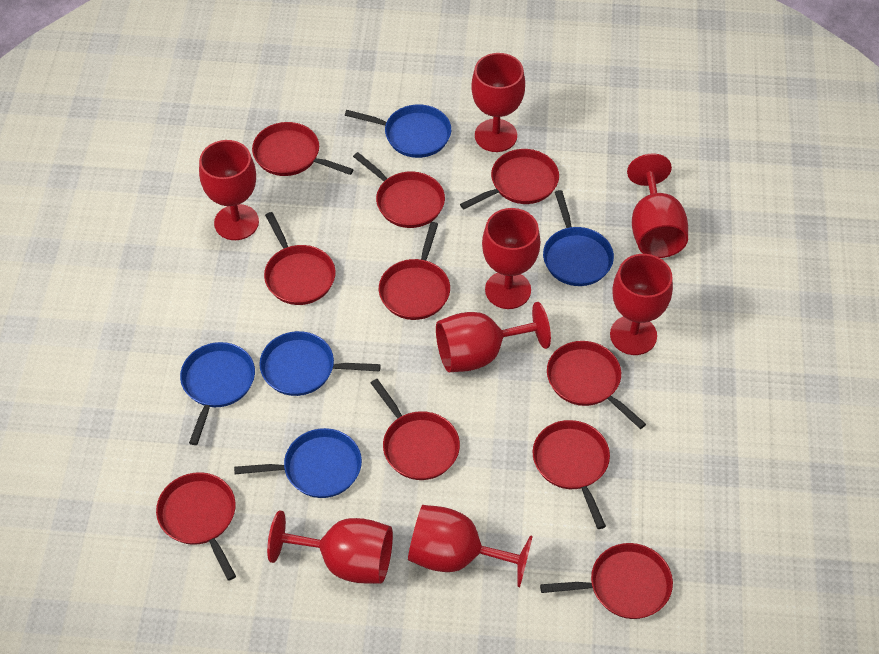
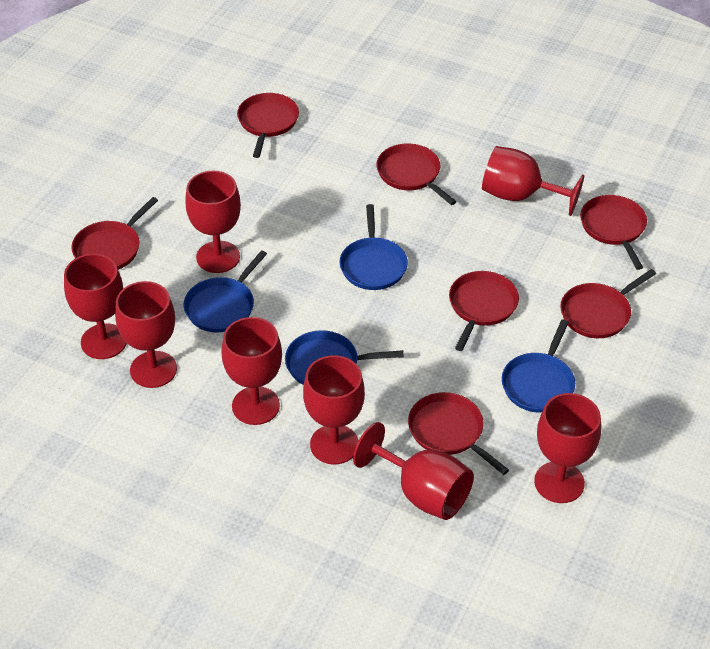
blue pan: [180,342,255,445] [234,428,362,498] [259,331,381,396] [345,104,451,158] [543,190,614,286] = 5 -> [184,250,267,332] [285,330,404,385] [339,204,408,290] [502,319,575,413] = 4
red pan: [156,472,236,581] [252,122,354,176] [264,212,336,305] [353,152,445,228] [371,379,460,480] [379,222,450,320] [460,149,559,209] [532,420,610,529] [540,543,673,619] [547,341,646,429] = 10 -> [71,197,158,270] [237,93,299,158] [376,144,457,205] [408,392,509,475] [449,271,519,351] [560,269,656,338] [580,195,647,270] = 7

